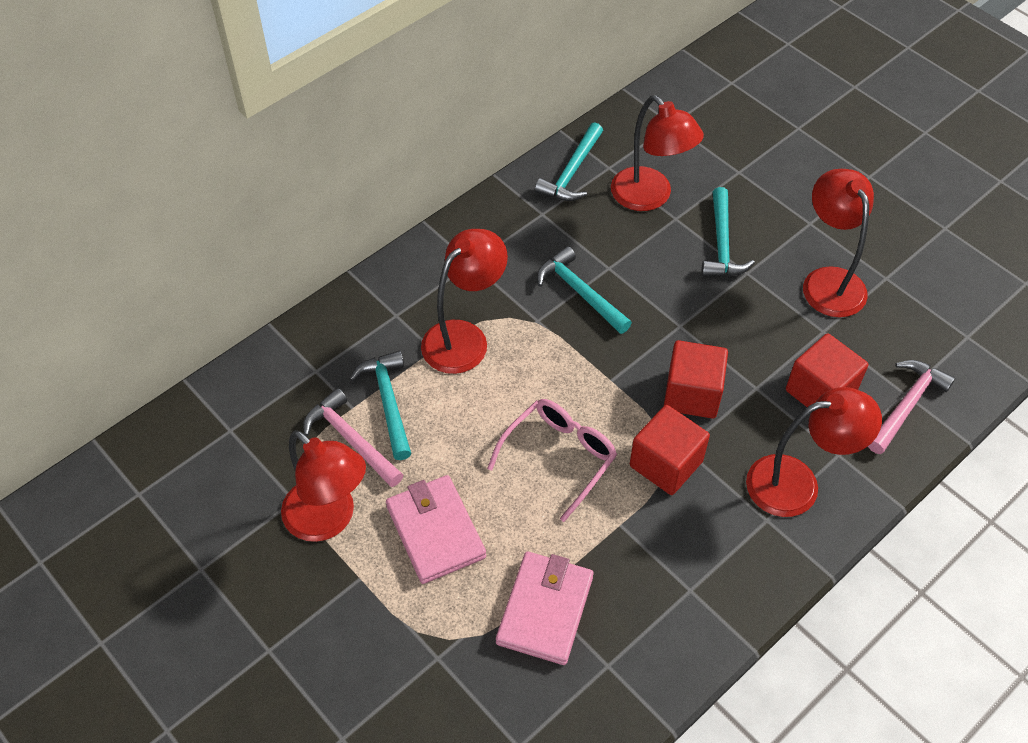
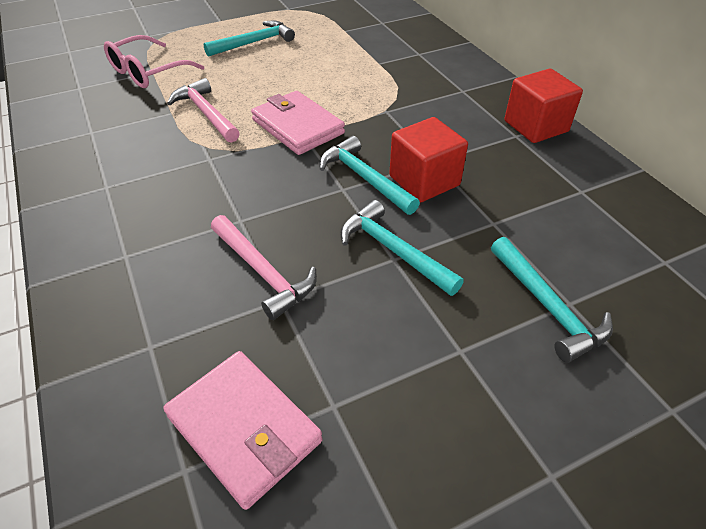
red cube: [630,405,710,495] [664,340,728,419] [786,333,868,407] = 3 -> [389,117,468,202] [505,69,583,143] = 2
red lamp: [281,430,366,542] [421,229,508,374] [611,95,704,211] [746,387,882,517] [803,169,874,317] = 5 -> none = 0

